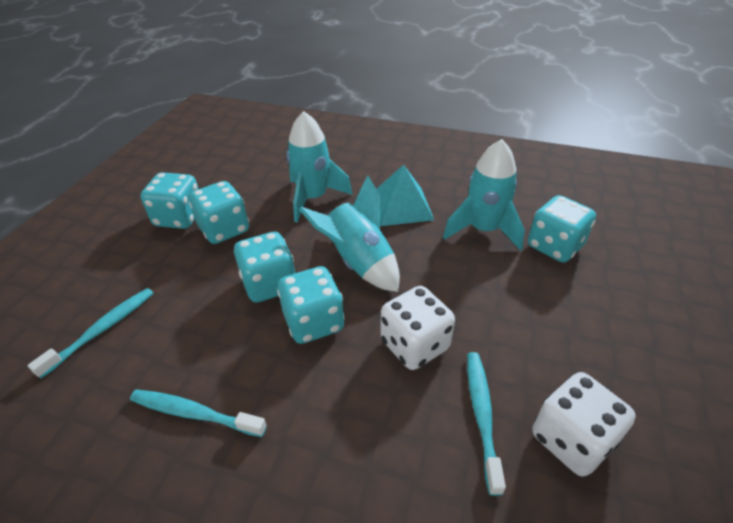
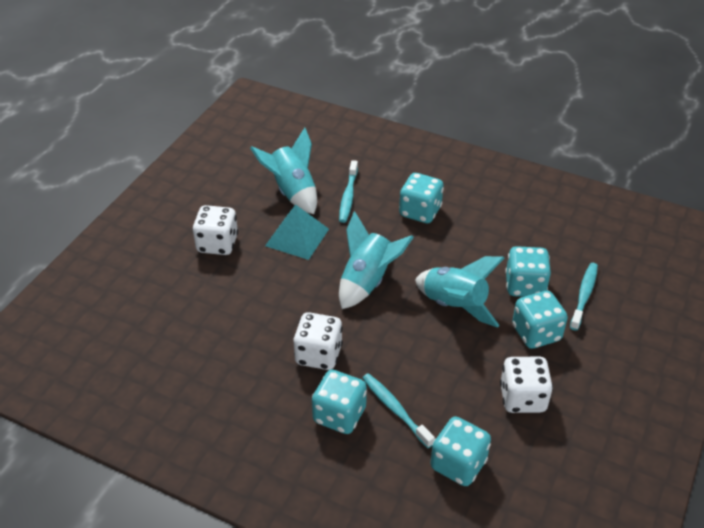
white dice: [380,286,455,370] [532,372,636,477] = 2 -> [193,205,238,255] [294,312,343,370] [500,357,553,413] = 3

